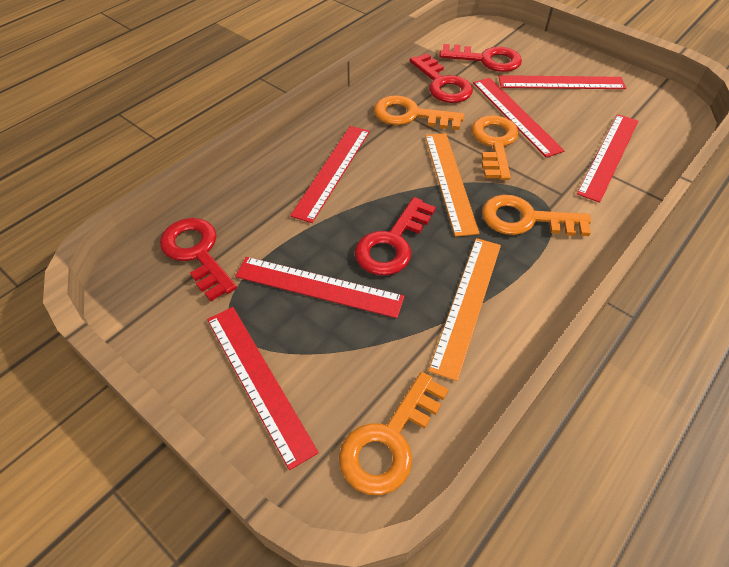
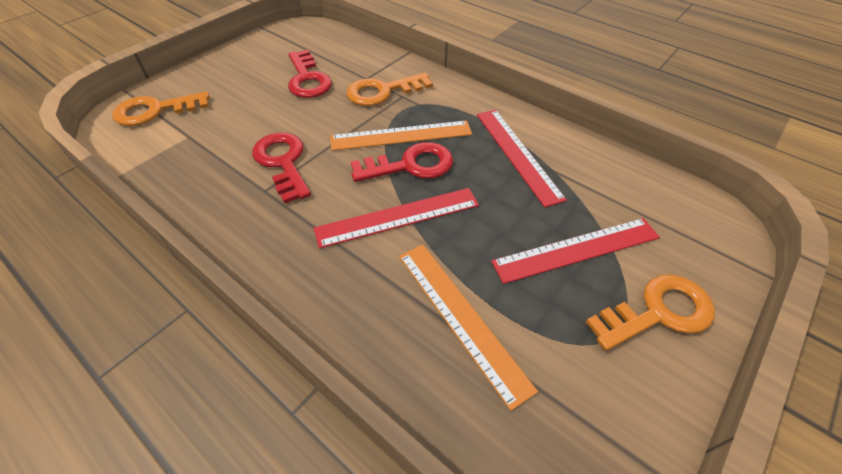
orange key: [339,372,449,495] [374,95,464,130] [471,115,519,180] [482,195,591,236] = 4 -> [112,91,210,126] [346,73,433,106] [586,274,715,351] = 3
red key: [160,218,237,302] [355,197,436,275] [410,53,473,103] [439,44,522,72] = 4 -> [252,132,311,203] [288,50,332,98] [351,142,453,182] = 3
red ruler: [207,307,319,470] [235,257,404,318] [290,126,370,223] [473,78,565,158] [498,75,626,89] [577,114,638,203] = 6 -> [314,188,479,249] [477,110,567,207] [491,218,660,284] = 3

